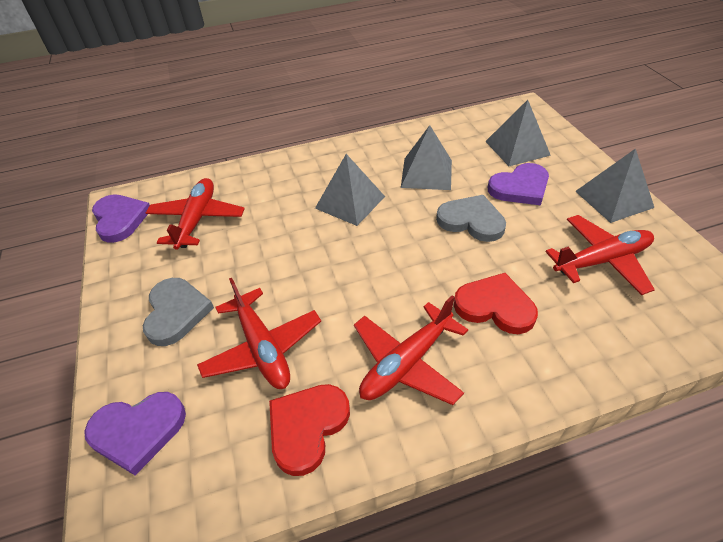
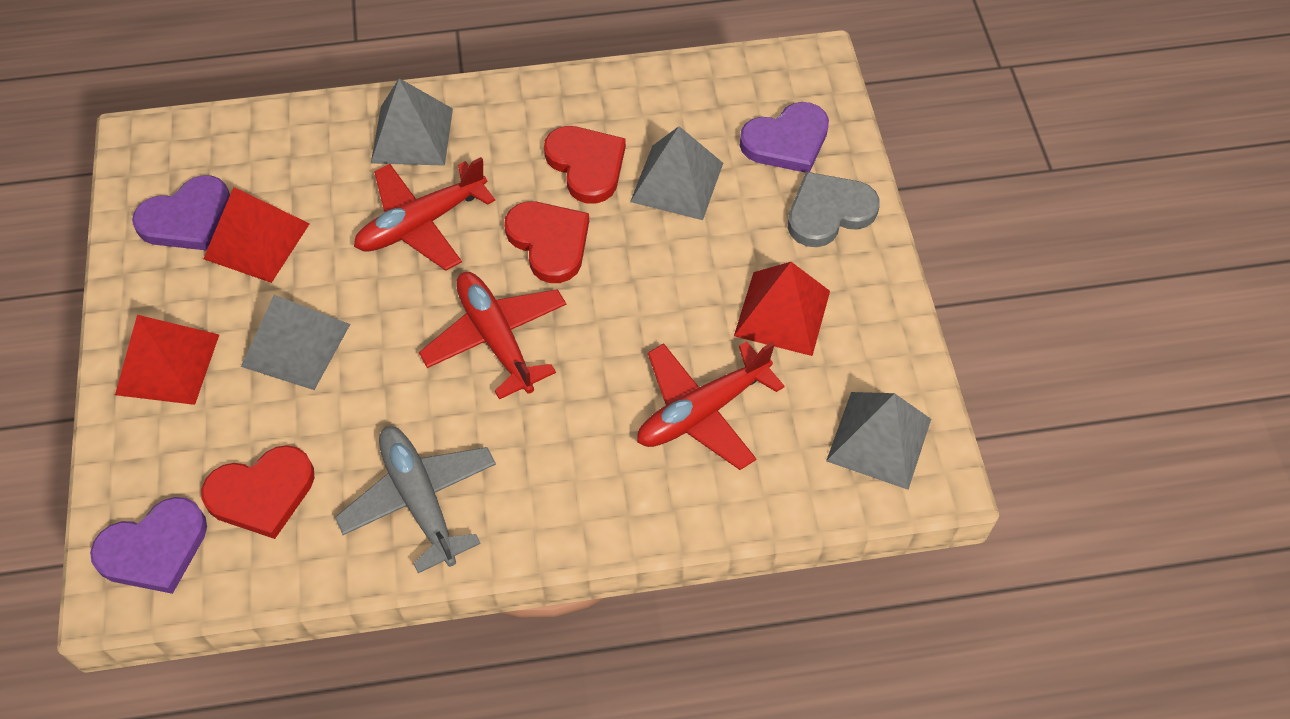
grey heart: [143,278,214,346] [436,195,506,242] = 2 -> [788,172,880,247] = 1
grey plane: none = 0 -> [335,426,496,573] = 1
red heart: [269,384,350,476] [454,273,538,334] = 2 -> [201,445,315,539] [504,202,589,283] [544,126,626,204] = 3
red plane: [146,178,245,250] [197,278,321,389] [354,295,468,405] [545,215,655,295] = 4 -> [354,157,495,271] [419,272,566,399] [637,341,785,470] = 3
red pyramid: none = 0 -> [115,315,219,405] [204,187,310,283] [734,262,830,356] = 3

